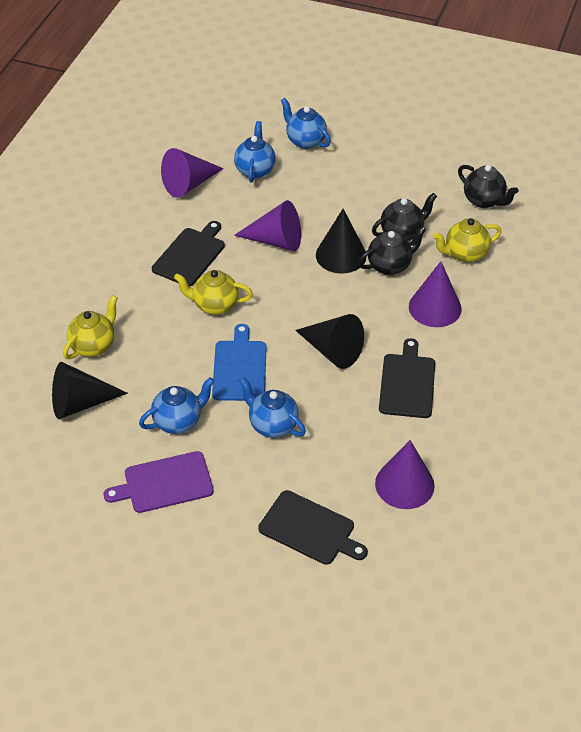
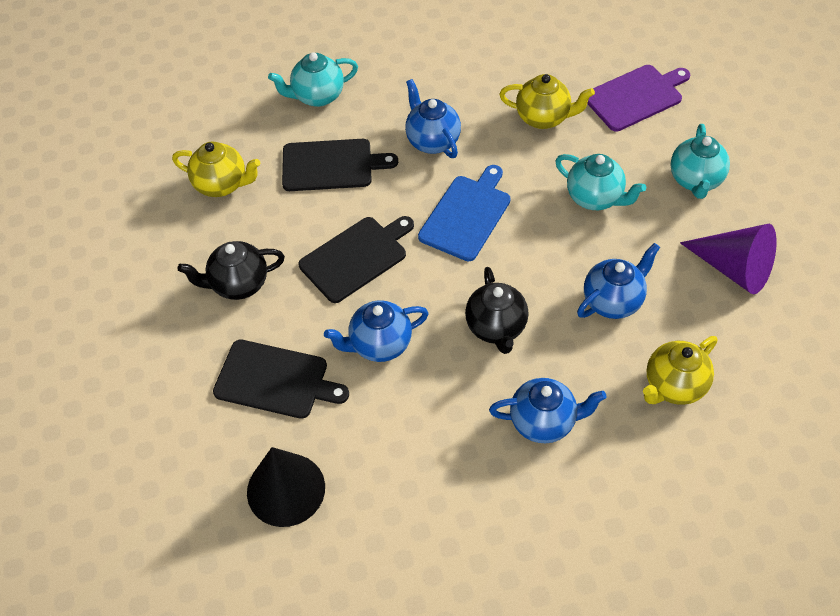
black cone: [52,362,128,419] [295,314,364,369] [316,209,366,274] = 3 -> [247,447,325,527] = 1
black teapot: [358,226,426,275] [372,193,437,241] [458,165,519,208] = 3 -> [177,241,285,300] [465,267,528,354] = 2
purple cone: [161,148,224,198] [234,200,301,251] [375,440,435,509] [409,261,462,327] = 4 -> [680,224,777,294] = 1
turquoise teapot: none = 0 -> [268,52,358,107] [555,154,646,210] [671,124,730,199] = 3

